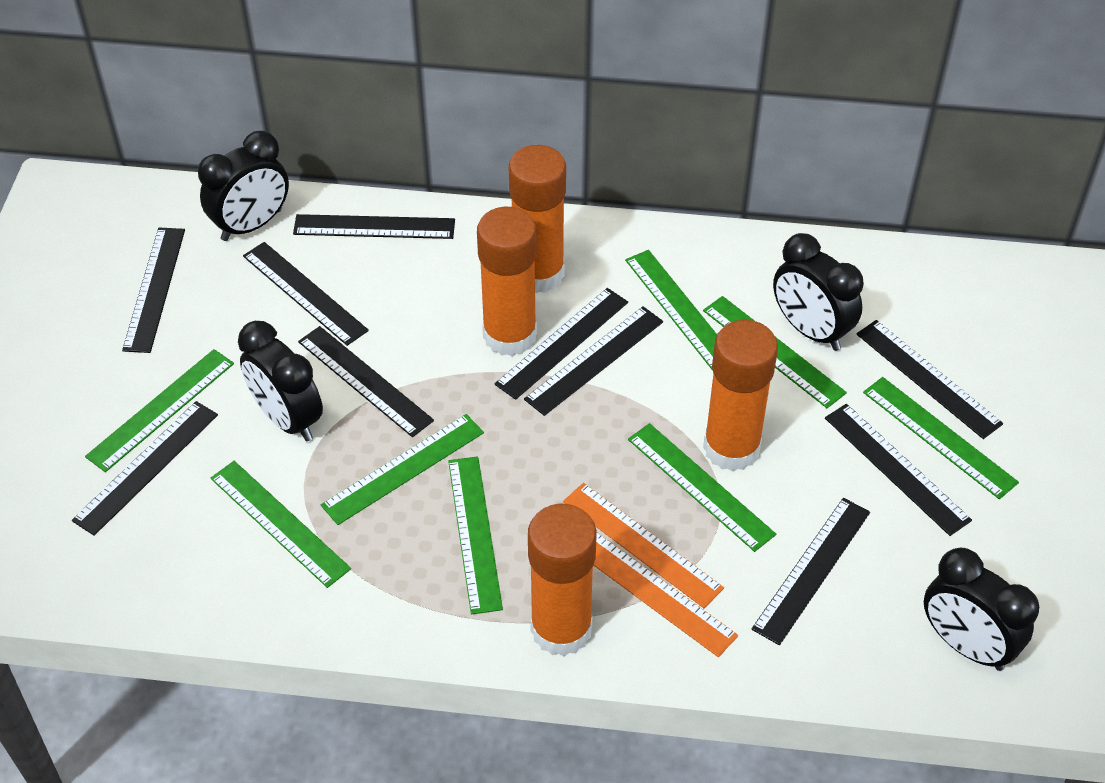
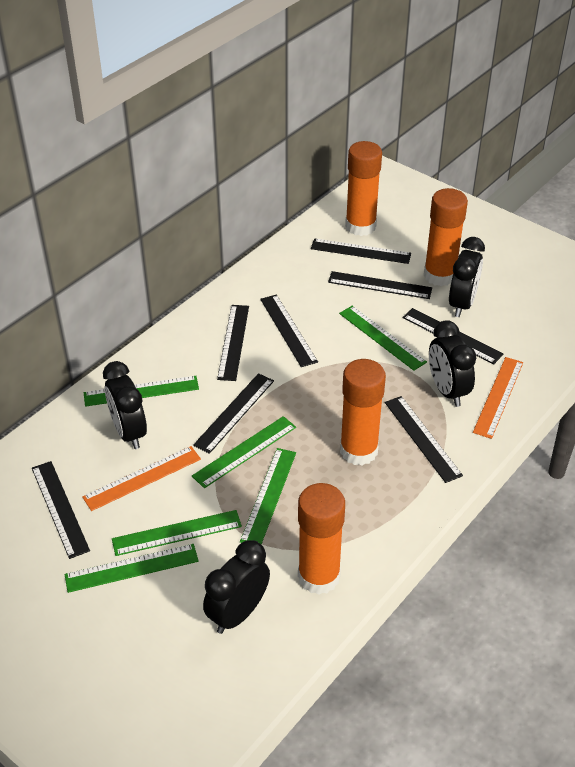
black ruler: [72,401,218,536] [122,228,185,353] [243,242,369,346] [293,214,455,239] [298,326,434,437] [495,288,628,400] [524,306,663,416] [752,498,870,645] [825,404,972,536] [856,320,1003,439] = 10 -> [32,461,90,559] [193,373,274,454] [217,305,249,381] [260,294,318,367] [311,238,411,264] [328,271,432,299] [385,396,463,483] [403,308,504,364] = 8
green ruler: [85,349,234,472] [211,461,351,588] [321,414,484,525] [448,456,503,614] [625,250,717,371] [628,423,776,552] [703,296,847,408] [863,377,1019,499] = 8 -> [64,544,199,593] [84,376,199,407] [112,510,242,556] [192,416,296,488] [240,448,296,544] [339,306,427,371] = 6

